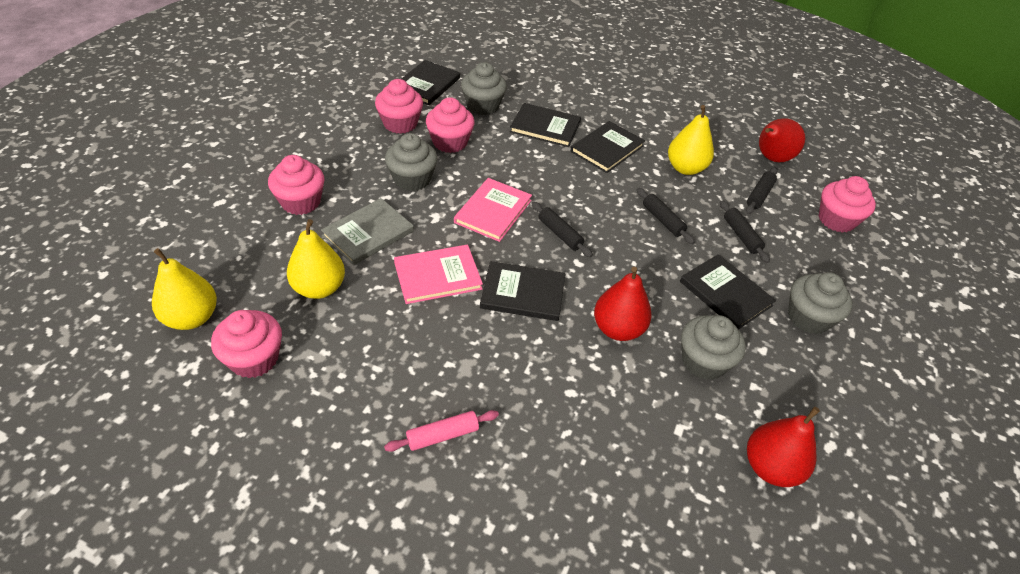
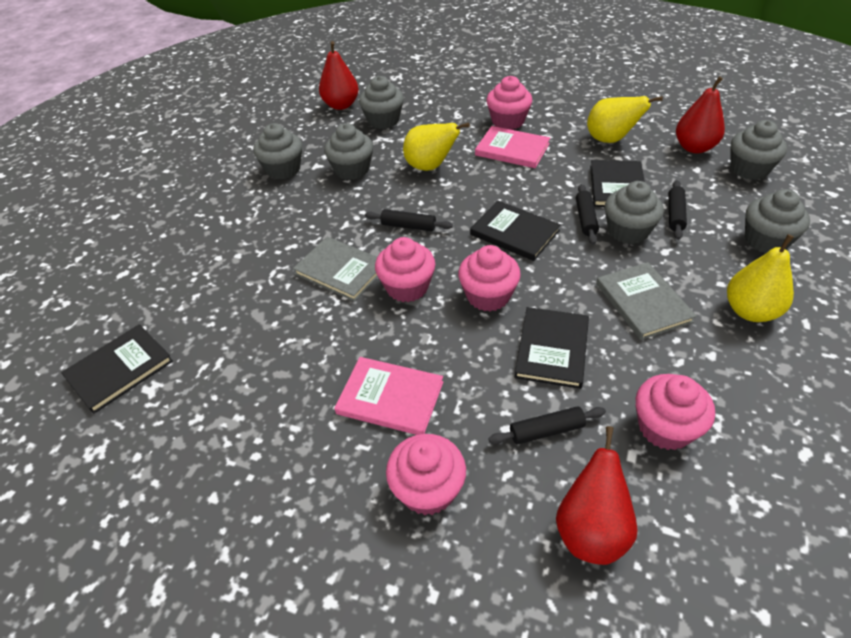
black book: [402,60,460,105] [480,261,565,321] [510,103,581,147] [571,121,645,173] [680,254,776,330] = 5 -> [61,324,173,414] [470,201,561,261] [514,307,589,389] [590,160,645,207] = 4
grey book: [321,198,414,265] = 1 -> [293,237,378,302] [596,262,697,340] = 2
grey cupcake: [385,133,437,191] [461,62,507,115] [681,315,746,380] [788,272,852,334] = 4 -> [253,123,302,179] [324,123,373,180] [359,76,404,129] [605,181,664,244] [730,120,787,180] [745,189,810,254] = 6
pink rolling pin: [384,410,499,452] = 1 -> none = 0

